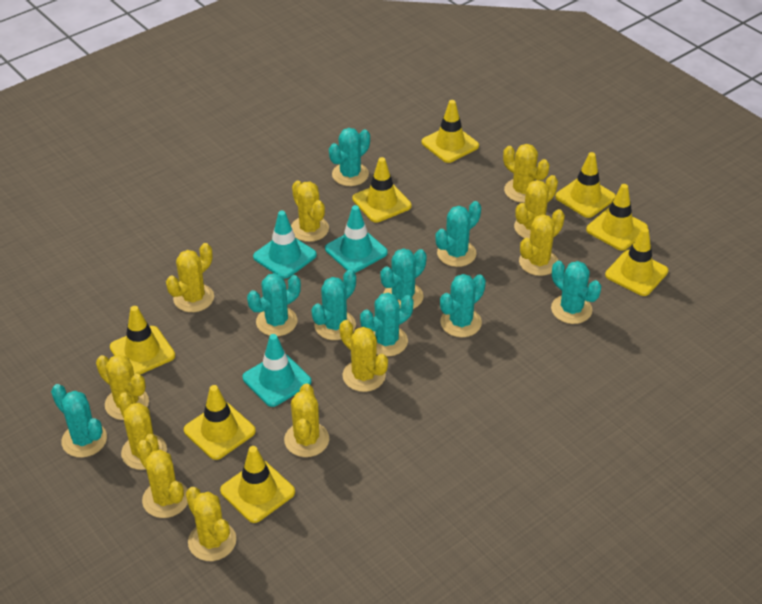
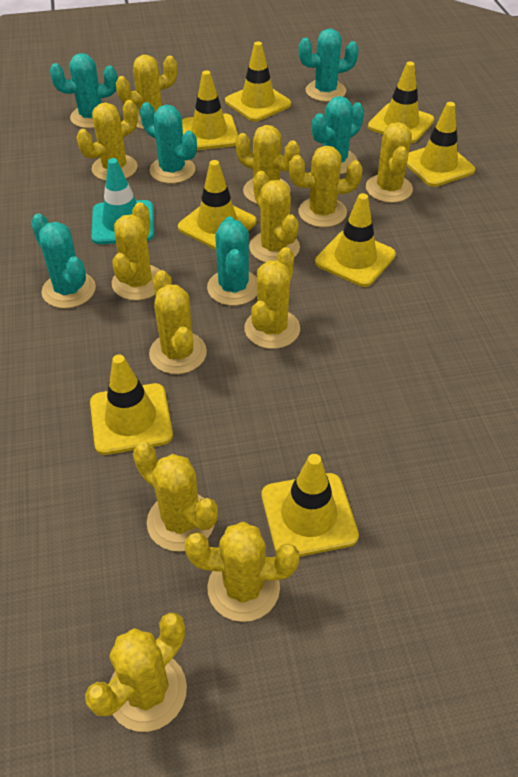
turquoise cactus: [51,384,107,458] [247,273,301,336] [311,270,356,340] [329,128,370,186] [360,293,413,356] [380,248,427,309] [436,201,481,267] [440,274,486,337] [551,261,601,324] = 9 -> [31,214,96,308] [50,53,117,128] [140,102,197,184] [207,216,257,306] [299,29,359,102] [312,96,364,174] = 6
turquoise traffic cone: [243,334,311,407] [253,211,317,278] [325,205,388,273] = 3 -> [91,158,154,244] = 1
yellow cactus: [96,354,149,420] [118,393,167,470] [137,440,188,518] [166,243,214,312] [186,487,236,561] [284,383,329,457] [291,180,329,242] [339,320,388,392] [503,144,549,203] [514,175,558,239] [519,209,565,276] = 11 -> [77,100,138,181] [85,613,187,732] [112,202,160,301] [116,55,177,129] [133,442,218,552] [149,270,207,374] [185,522,299,622] [236,125,300,204] [244,247,300,349] [249,171,300,263] [289,146,363,227] [366,122,413,203] = 12

